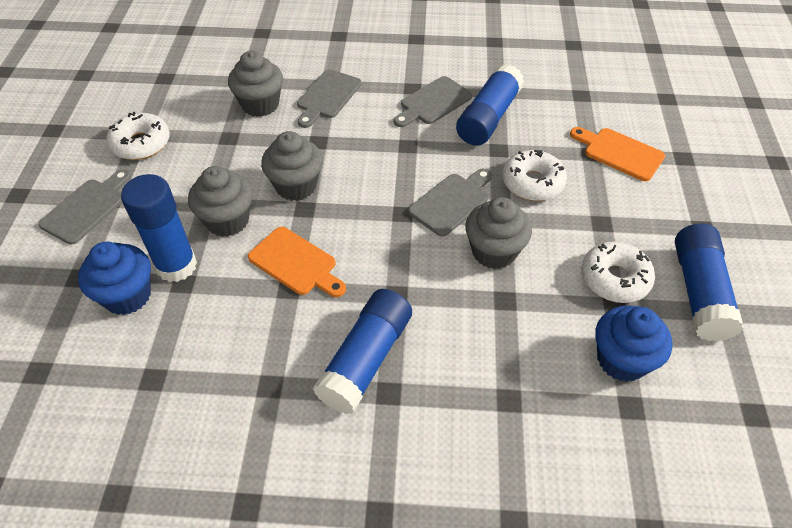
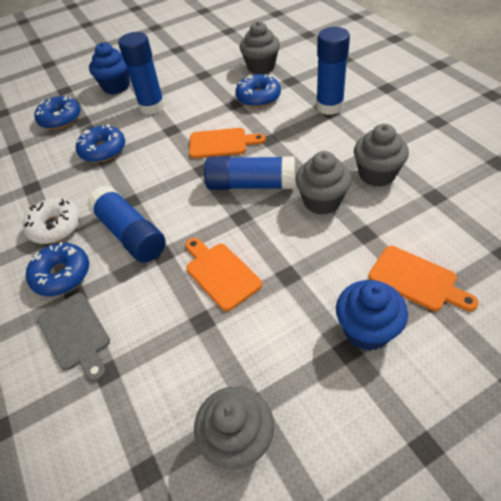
blue donut: none = 0 -> [26,242,89,296] [34,96,81,129] [76,124,125,163] [236,74,281,108] = 4
grey cutting board: [38,169,131,244] [297,69,361,128] [394,76,472,127] [408,169,492,237] = 4 -> [37,293,110,382] = 1
orange cutting board: [248,227,346,297] [570,127,665,181] = 2 -> [186,238,262,311] [189,128,266,158] [368,246,479,311] = 3
white donut: [107,112,170,160] [502,150,567,201] [581,242,655,303] = 3 -> [23,198,81,244] = 1

